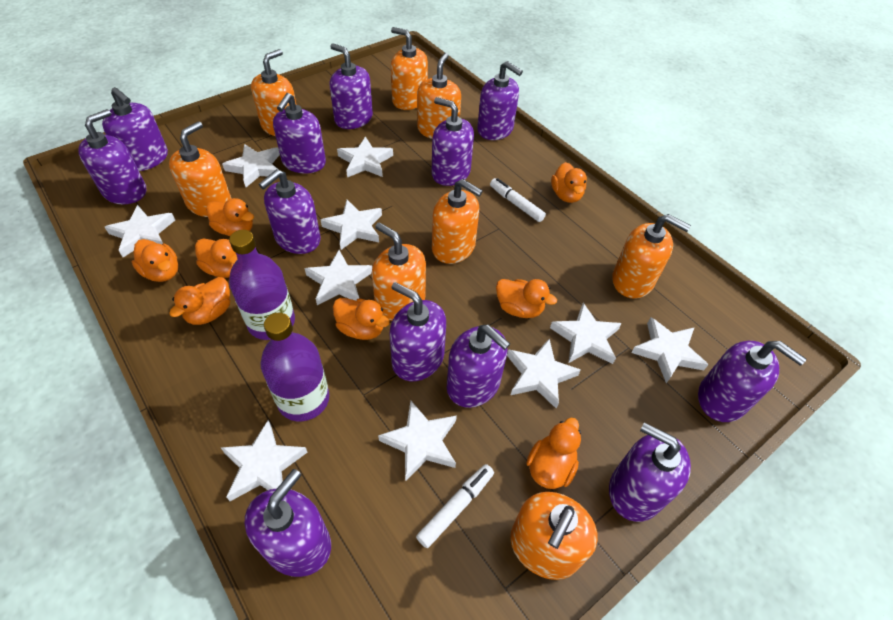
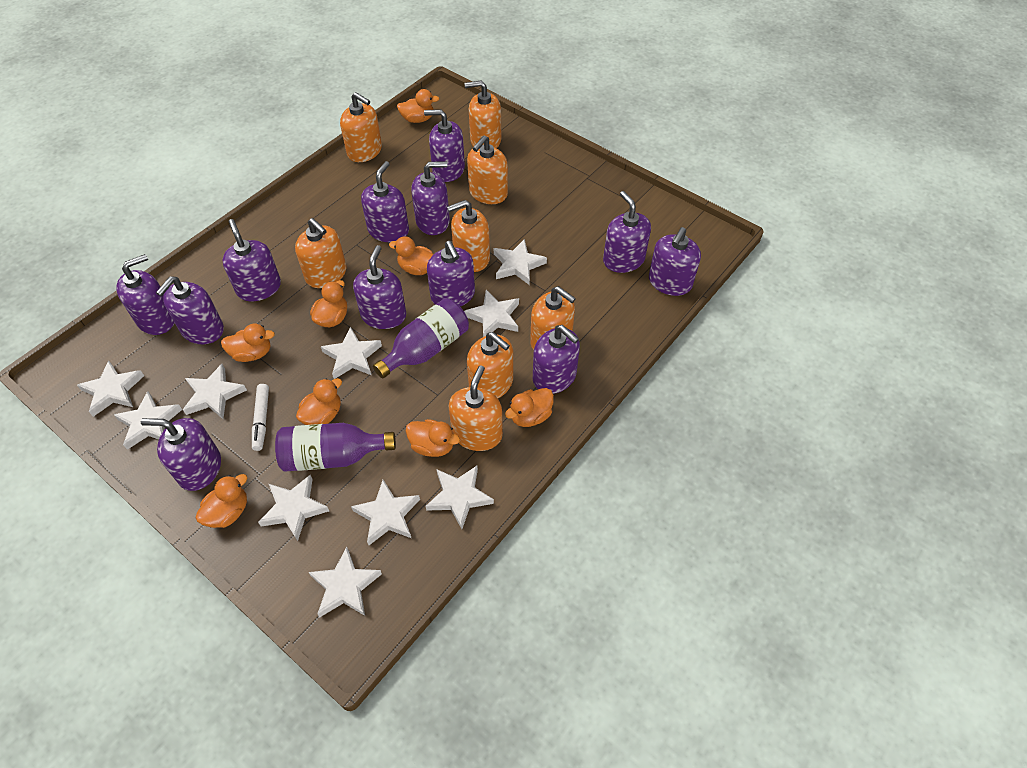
white marker: [416,464,494,548] [490,178,546,222] = 2 -> [252,384,269,451] = 1

